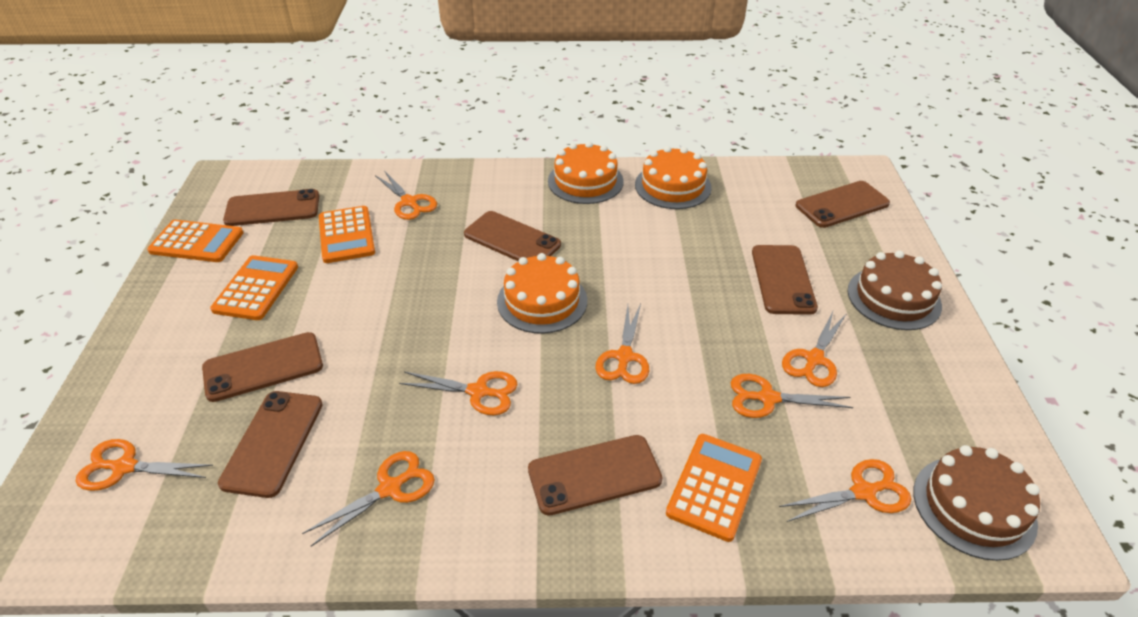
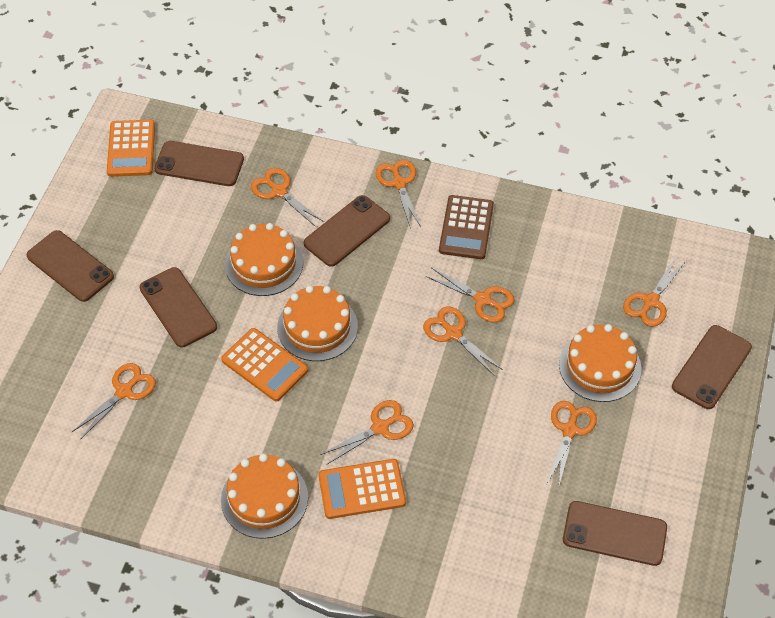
brown cake: [847,251,942,330] [913,445,1040,561] = 2 -> none = 0
brown calculator: none = 0 -> [439,195,494,259] = 1
brown phone: [202,332,323,402] [218,391,323,498] [223,189,319,226] [464,211,561,261] [528,435,662,516] [752,245,818,315] [796,181,890,228] = 7 -> [27,230,114,302] [139,267,217,348] [154,141,244,186] [304,195,390,267] [563,501,667,566] [672,325,752,409] = 6
orange cake: [497,253,587,334] [548,141,624,204] [635,146,712,209] = 3 -> [221,453,308,539] [225,223,303,296] [277,285,358,361] [559,324,641,402] = 4
orange calculator: [147,220,243,262] [210,255,298,320] [319,206,375,263] [666,434,762,542] = 4 -> [107,120,155,177] [221,328,308,402] [318,459,406,519] = 3

